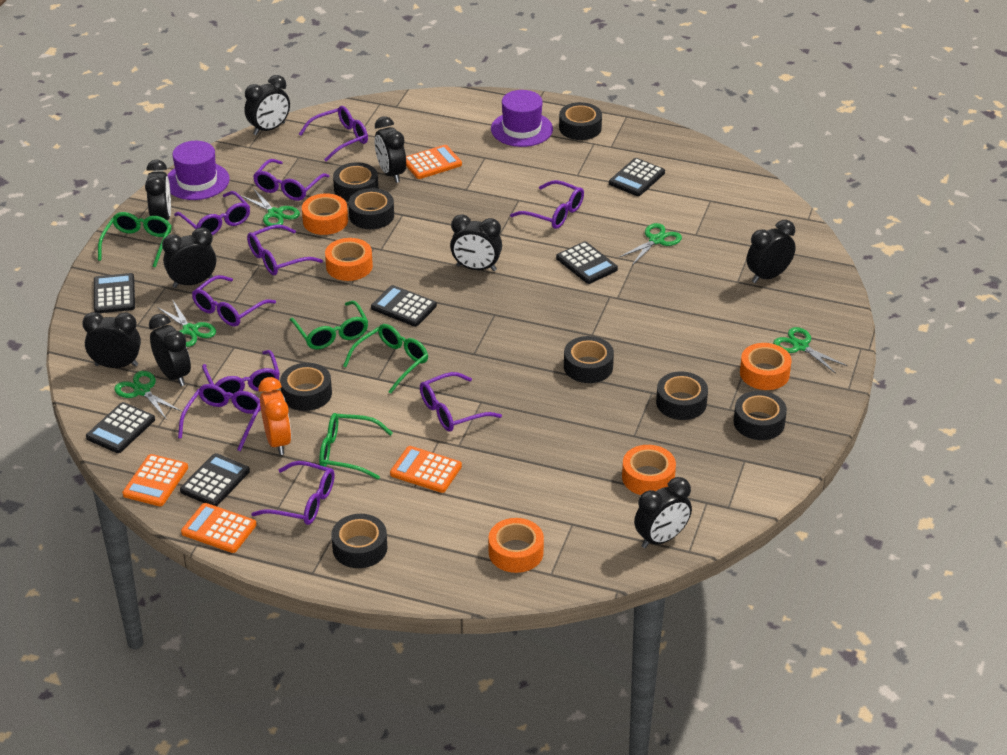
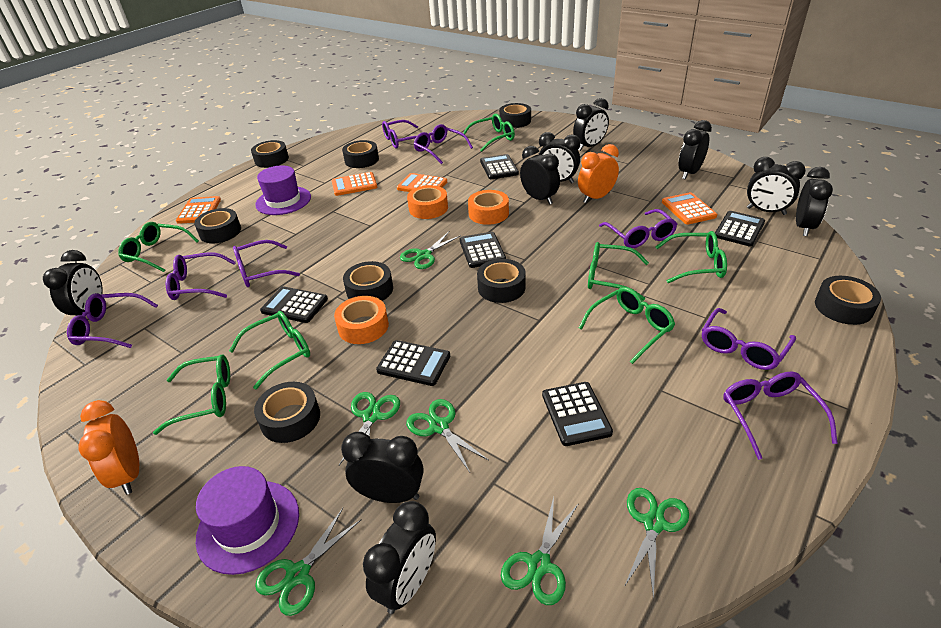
green glasses: [98,212,172,267] [290,301,368,349] [319,413,393,480] [343,324,428,394] = 4 -> [118,222,199,272] [153,355,230,435] [229,311,310,390] [463,114,515,152] [579,287,675,364] [588,242,649,301] [655,231,727,283] = 7
green scissors: [114,371,182,420] [157,299,216,347] [240,188,300,226] [620,223,682,265] [773,327,848,374] = 5 -> [255,508,362,616] [339,392,400,465] [400,232,461,269] [406,399,489,472] [501,497,579,605] [624,488,689,599] = 6
orange clock: [259,377,291,455] = 1 -> [78,400,139,495] [578,144,619,203] = 2
orange tape: [302,193,348,235] [325,238,373,281] [488,518,544,573] [622,445,676,495] [740,343,792,390] = 5 -> [334,296,389,344] [407,185,448,219] [468,190,509,225] = 3
purple glasses: [174,191,250,235] [178,384,261,451] [192,275,276,326] [202,350,280,399] [247,224,323,275] [251,461,335,525] [253,159,330,201] [299,106,368,162] [420,372,502,431] [510,180,584,229] = 10 -> [67,293,158,348] [166,253,236,300] [233,240,300,287] [382,120,433,148] [414,124,473,164] [599,209,677,248] [702,308,796,370] [723,372,838,460] = 8

